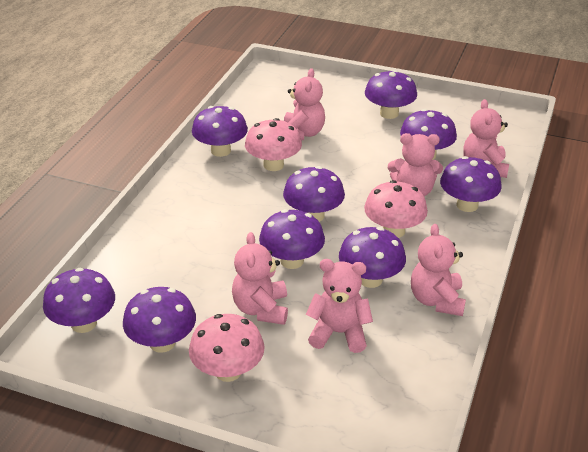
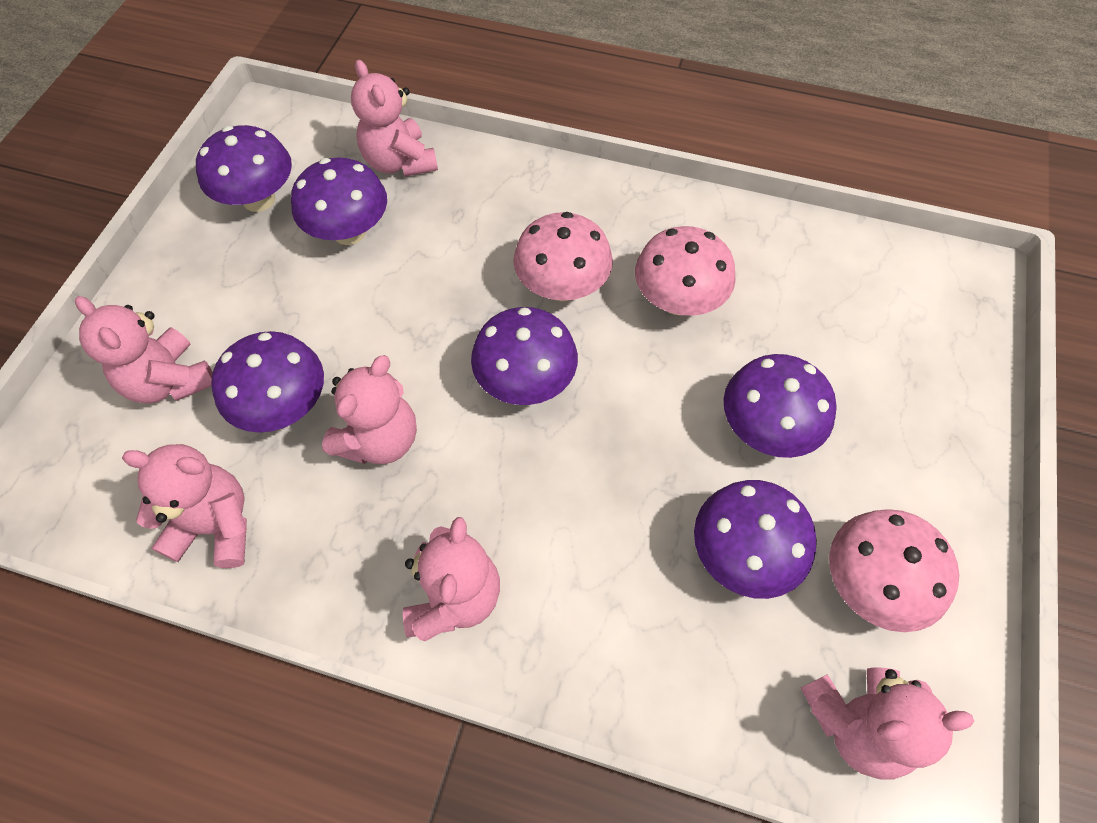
purple mushroom: [43,268,115,333] [123,287,196,353] [192,106,248,157] [259,209,325,269] [283,166,345,222] [339,227,406,288] [365,70,417,119] [400,109,457,160] [440,156,502,212] = 9 -> [196,125,292,212] [211,331,324,433] [291,158,387,245] [471,307,578,405] [694,480,817,599] [723,354,837,458] = 6

